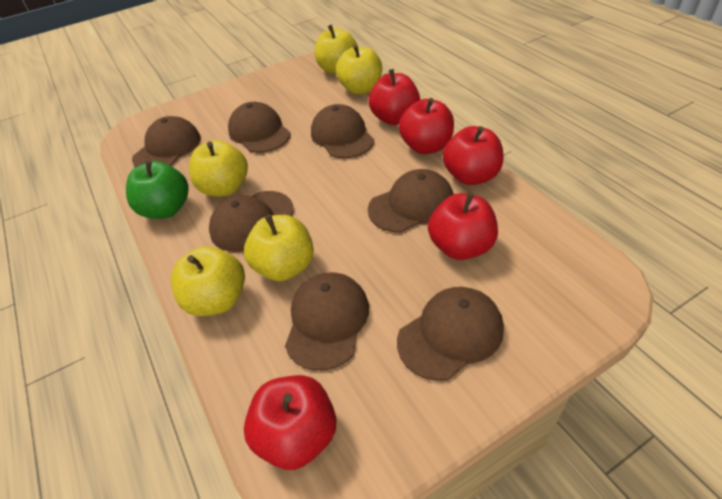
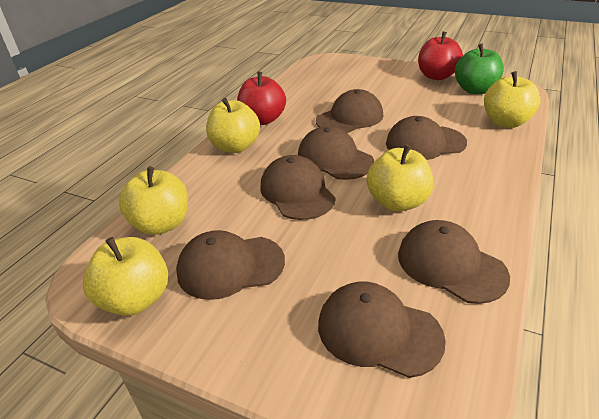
red apple: [244,375,336,470] [369,69,420,125] [399,98,454,154] [428,193,498,260] [443,126,503,185] = 5 -> [237,72,286,125] [418,32,463,80] = 2

